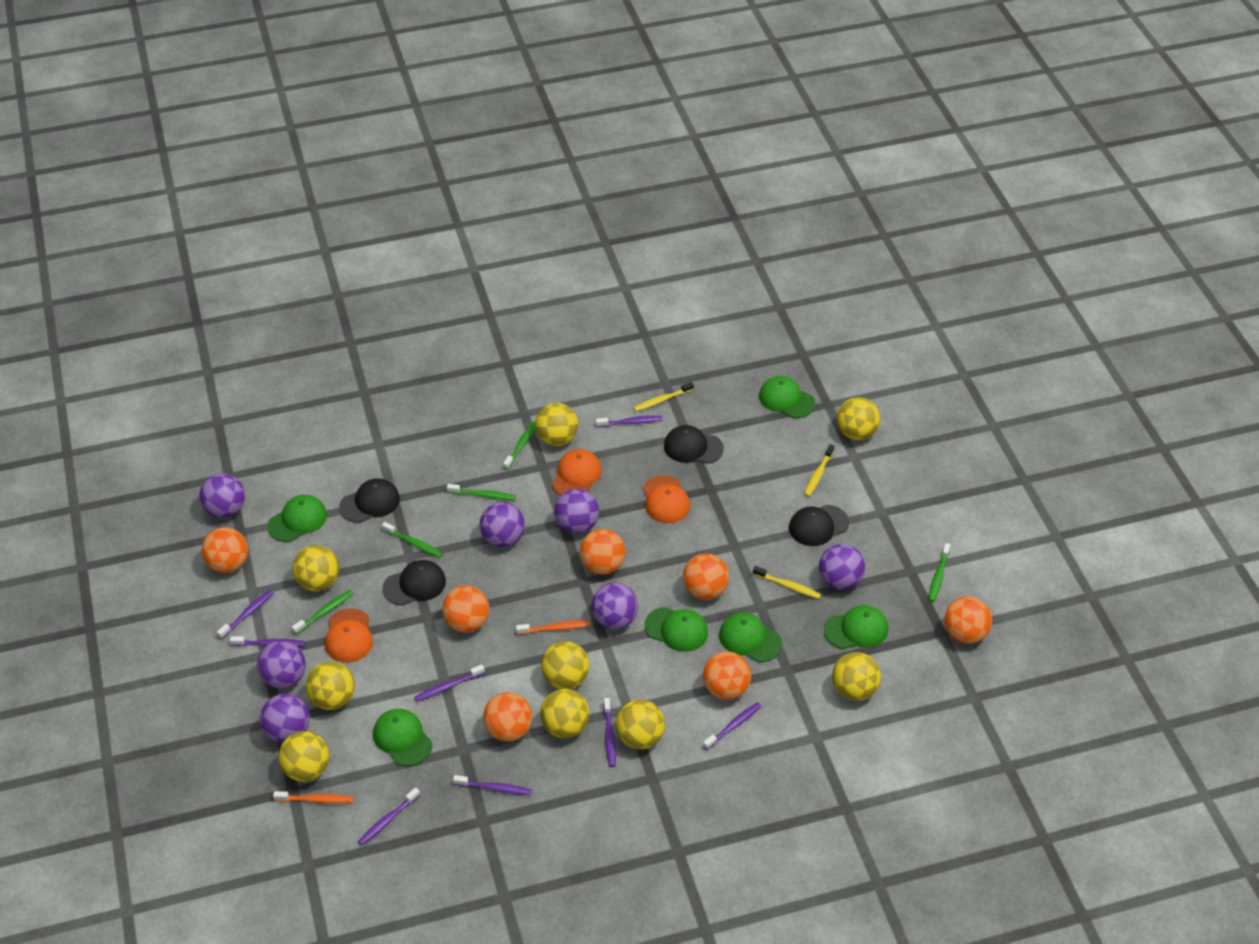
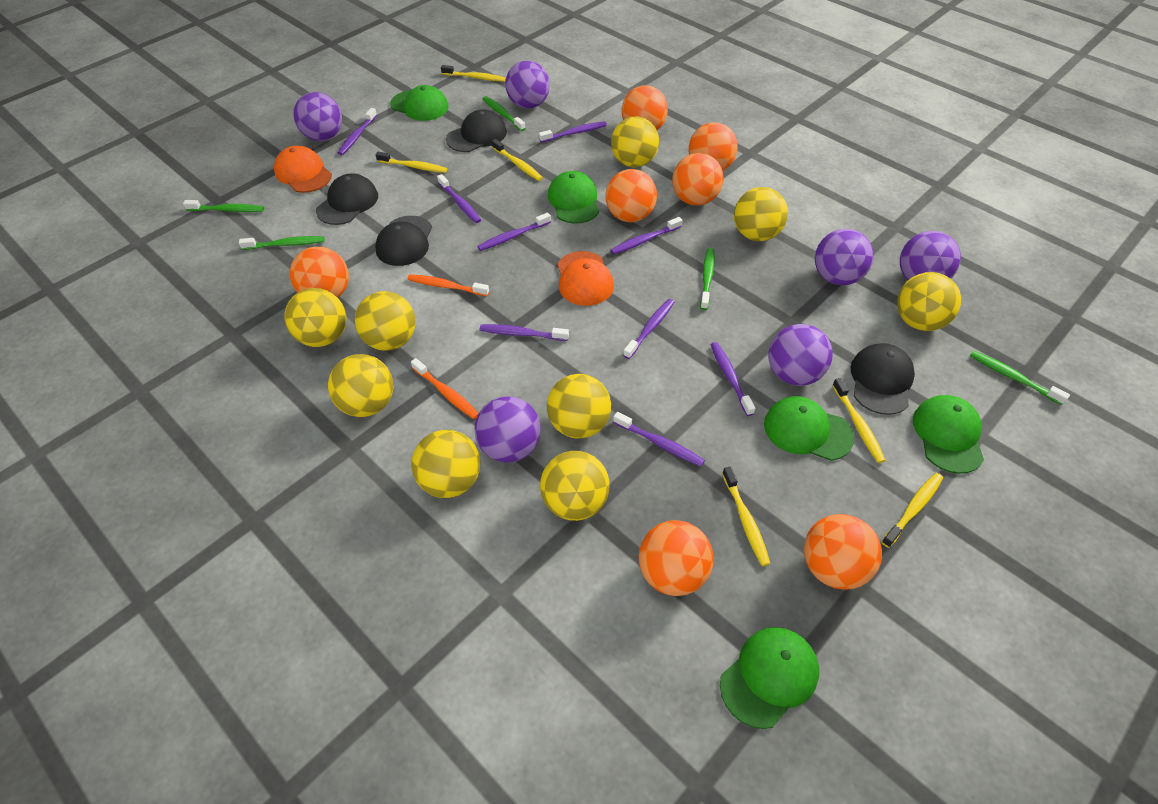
green cap: [267,495,327,542] [373,709,432,766] [644,607,708,652] [719,612,782,662] [759,376,815,418] [824,605,888,649] = 6 -> [390,85,449,121] [548,171,599,224] [720,627,819,729] [764,396,854,461] [913,395,984,474] = 5
orange cap: [325,608,373,663] [552,449,602,496] [643,475,690,523] = 3 -> [274,146,332,193] [557,251,614,306] = 2
purple ball: [199,473,245,518] [257,641,306,689] [260,694,310,743] [480,502,525,547] [554,489,599,534] [591,583,638,630] [819,544,865,590] = 7 -> [293,92,342,141] [474,396,541,462] [505,60,550,109] [768,324,833,386] [815,229,873,285] [900,231,961,280] = 6
purple toothbrush: [217,589,274,639] [230,636,305,647] [358,787,420,846] [414,664,485,702] [453,775,531,795] [596,416,663,427] [603,698,616,767] [703,702,761,750] = 8 -> [338,108,377,155] [437,174,481,223] [477,213,551,251] [479,324,569,341] [539,121,607,143] [611,217,682,254] [613,412,705,466] [623,299,674,359] [710,342,755,416] = 9
yellow toothbrush: [633,382,694,412] [753,566,821,599] [804,444,834,497] = 3 -> [376,152,447,173] [441,65,505,82] [492,139,543,181] [722,466,770,566] [832,378,886,463] [882,473,943,548] = 6

